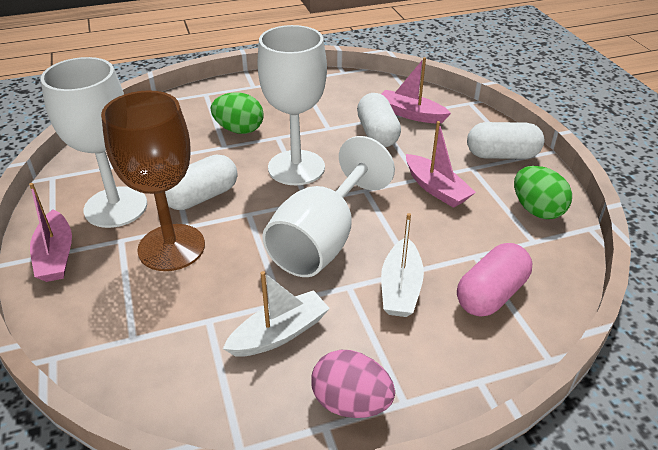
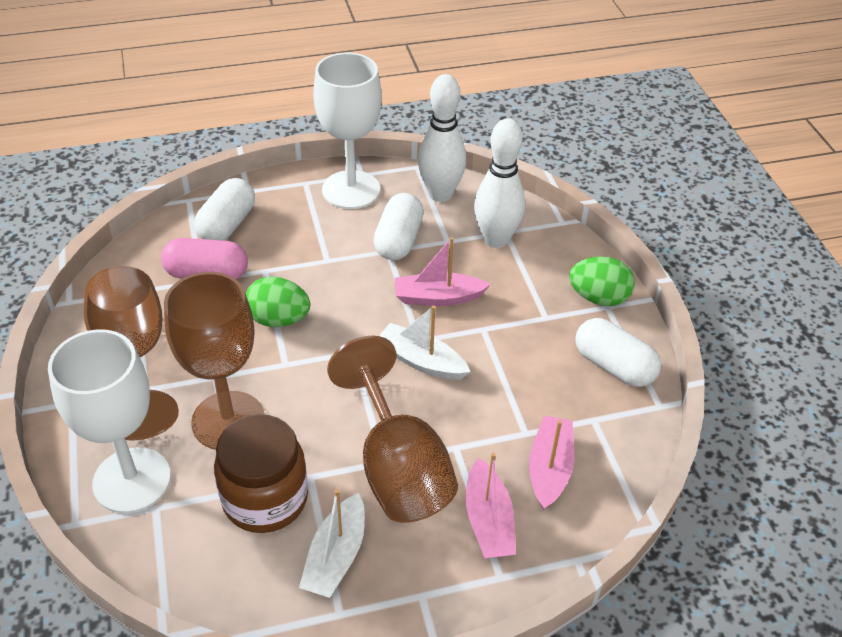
brown goblet: [101,90,205,271] = 1 -> [84,266,179,440] [164,272,264,450] [327,336,458,523] = 3
brown jar: none = 0 -> [214,414,308,533] = 1
pink egg: [311,350,395,418] = 1 -> none = 0
white bowling pin: none = 0 -> [418,74,466,202] [474,118,525,248] = 2
white goblet: [40,57,147,228] [257,25,327,185] [262,136,395,277] = 3 -> [48,329,171,513] [313,53,382,209] = 2

